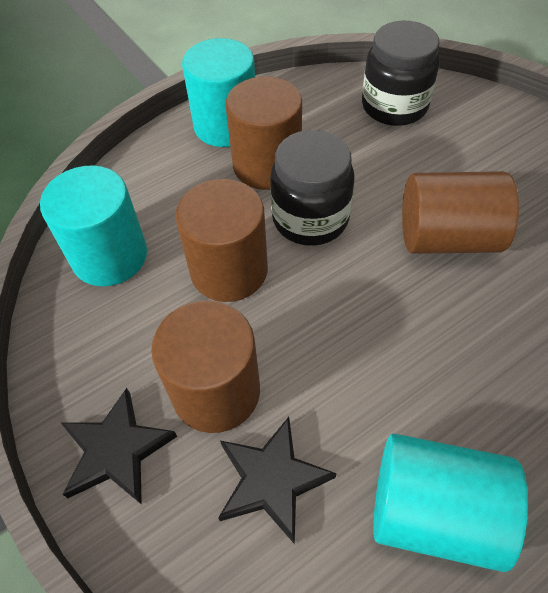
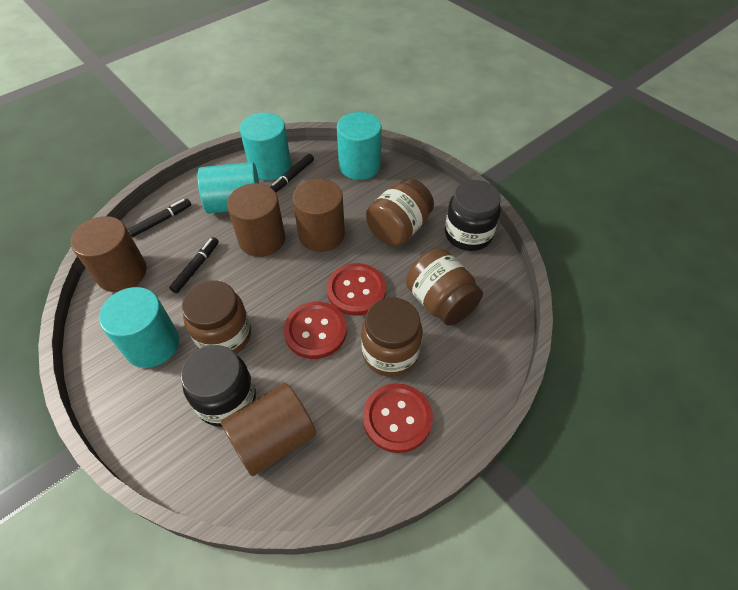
black marker: none = 0 -> [127,199,191,237] [169,237,219,293] [270,154,314,192] = 3
black star: [61,388,177,505] [218,417,337,544] = 2 -> none = 0
brown jar: none = 0 -> [182,281,251,354] [361,297,423,377] [366,178,434,246] [406,248,483,325] = 4
red button: none = 0 -> [283,302,347,359] [327,263,386,316] [363,383,433,453] = 3
turquoise cylinder: [40,165,147,286] [182,38,255,147] [373,434,528,572] = 3 -> [99,287,179,368] [197,162,259,214] [240,112,291,180] [337,112,382,180] = 4

